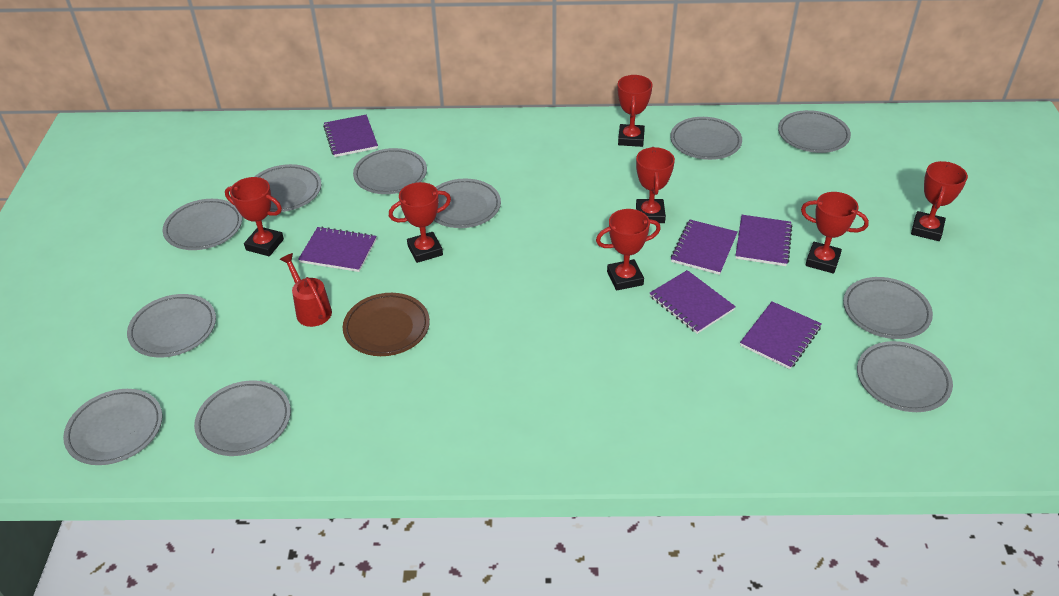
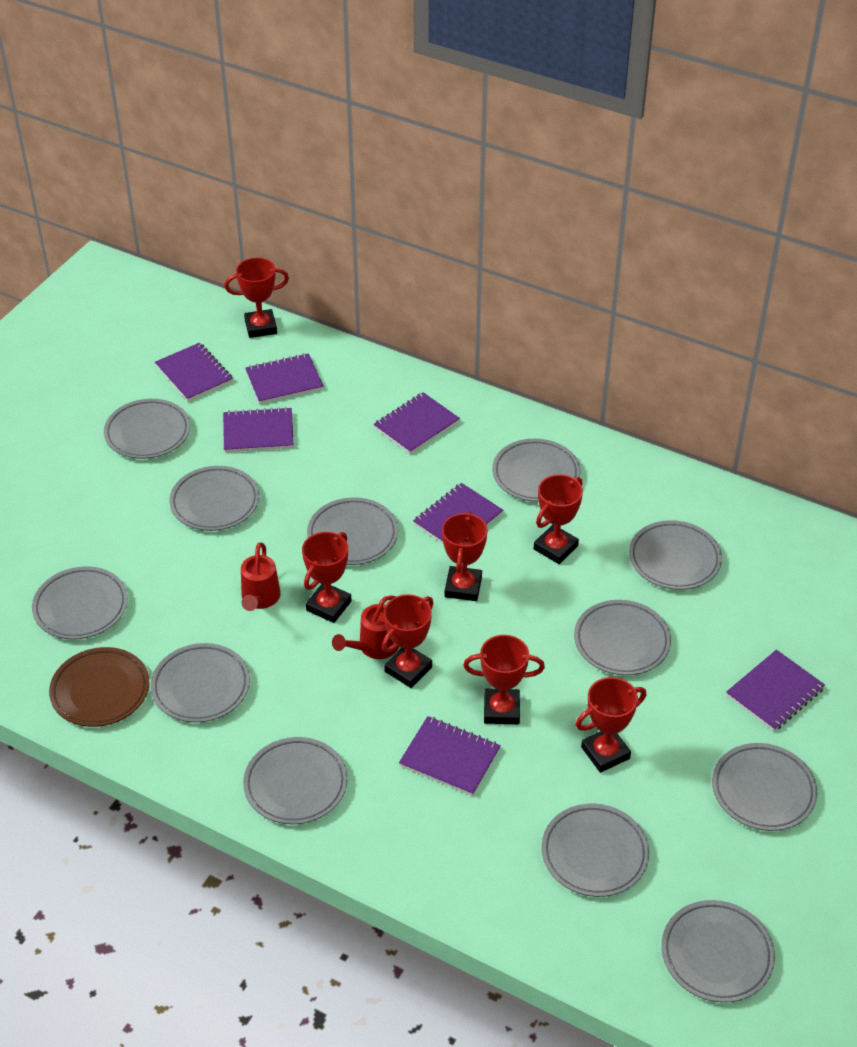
grey plate: [63,389,162,465] [127,294,216,357] [163,199,242,250] [194,381,291,456] [254,164,321,212] [353,148,427,194] [434,178,501,228] [670,117,742,160] [778,110,851,153] [843,277,933,339] [857,341,953,412] = 11 -> [32,566,128,640] [104,399,190,459] [150,643,250,723] [169,466,259,531] [243,737,348,824] [307,498,398,565] [492,439,580,502] [541,804,649,897] [574,600,671,676] [629,520,722,590] [661,900,775,1003] [712,743,817,831] = 12
purple notebook: [298,227,377,272] [323,115,378,157] [649,270,736,334] [671,220,737,275] [735,215,793,266] [740,301,822,369] = 6 -> [155,343,233,401] [223,407,294,452] [245,353,323,404] [374,392,460,454] [399,716,501,796] [413,483,503,543] [726,650,825,731] = 7
red watering can: [280,253,332,327] = 1 -> [241,542,281,611] [332,595,399,659] = 2

